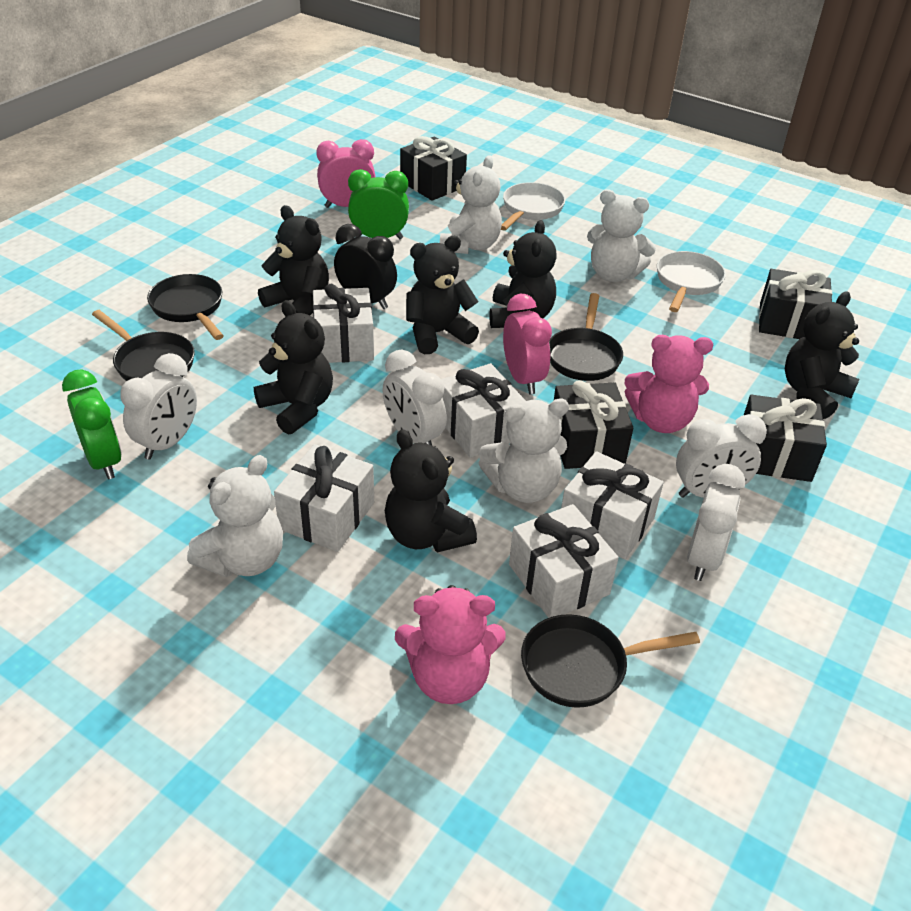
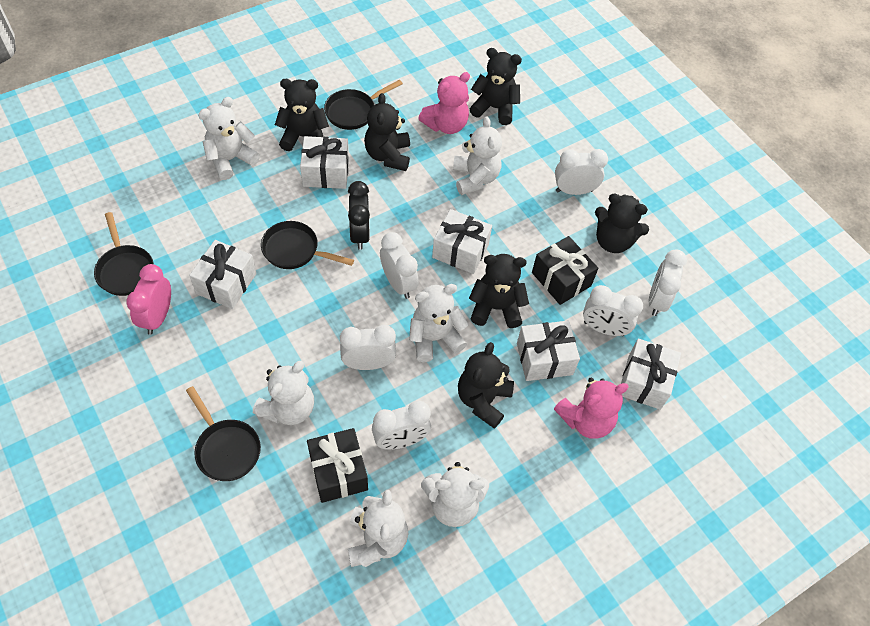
black gift: [400,136,467,201] [554,380,633,469] [744,395,827,482] [759,269,832,339] = 4 -> [307,428,368,503] [532,236,598,305] = 2
green clock: [62,370,122,479] [348,169,409,239] = 2 -> none = 0
pink clock: [316,139,375,208] [503,294,552,394] = 2 -> [126,264,171,335] = 1
white clock: [120,353,197,460] [382,350,447,446] [676,414,767,498] [687,464,745,581] = 4 -> [340,325,396,370] [372,401,431,450] [380,232,419,299] [555,149,608,195] [583,285,643,336] [648,249,687,316] = 6
white pan: [501,182,565,231] [657,251,726,312] = 2 -> none = 0
white teddy bear: [187,455,283,577] [440,155,502,254] [479,399,569,503] [587,189,656,282] = 4 -> [198,97,260,180] [253,360,314,425] [348,490,408,567] [409,284,468,362] [421,462,489,527] [453,116,502,195] = 6

